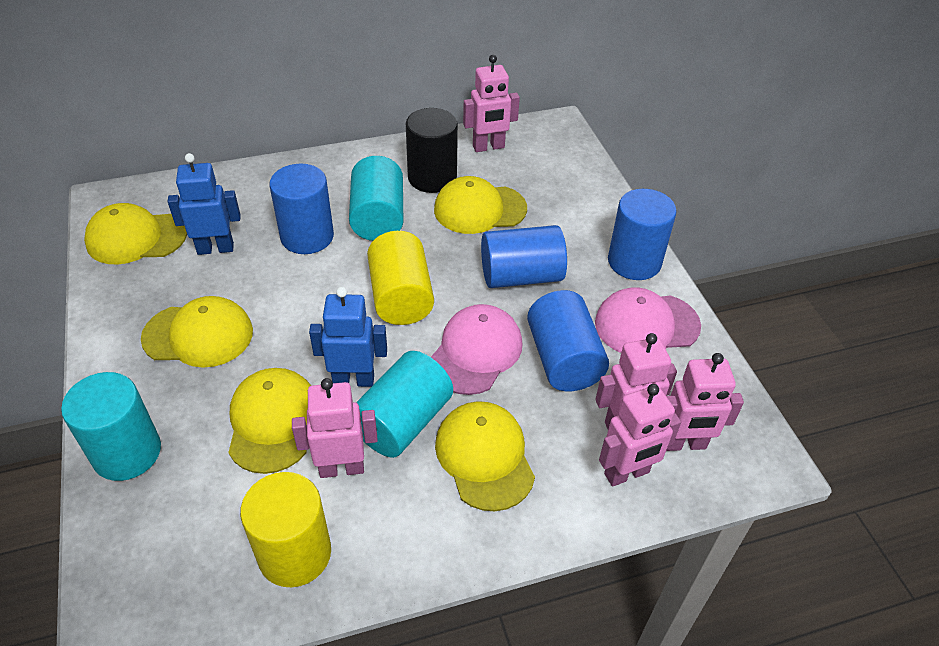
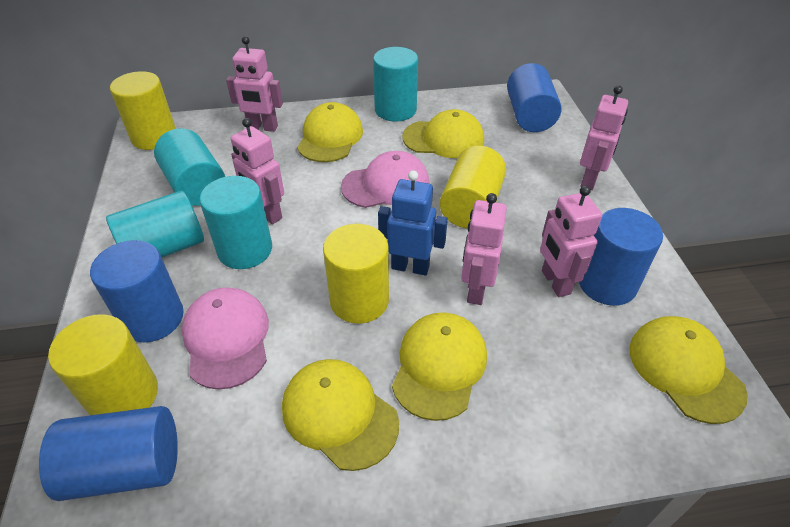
black cylinder: [406,108,458,193] = 1 -> none = 0
blue robot: [168,153,240,255] [309,287,387,387] = 2 -> [378,171,448,275] = 1
turquoise cylinder: [61,372,161,481] [349,156,403,241] [356,351,453,458] = 3 -> [106,191,204,257] [154,128,225,206] [199,176,272,269] [373,47,418,121] = 4
yellow cylinder: [240,472,331,587] [367,231,434,325] = 2 -> [48,314,158,415] [110,71,176,150] [323,224,389,324] [440,146,506,229] = 4

